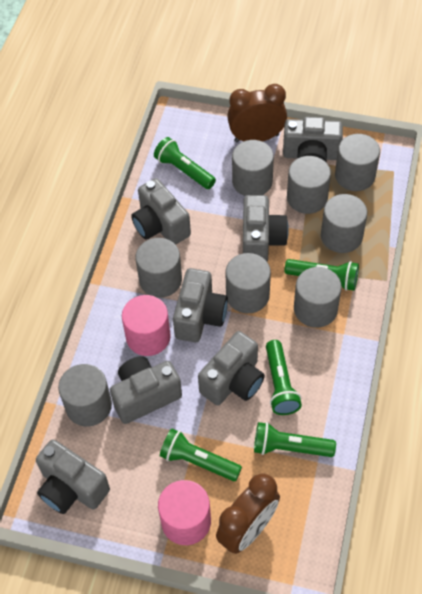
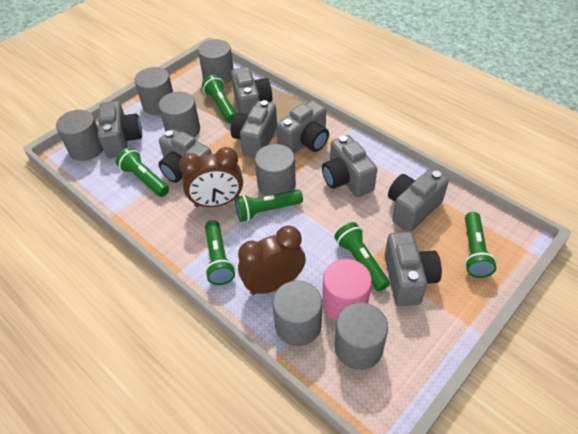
green flashlight: [154,137,216,189] [160,429,242,481] [254,422,336,457] [266,340,302,415] [285,259,359,291] = 5 -> [116,148,169,197] [202,75,236,123] [205,220,235,285] [235,190,303,222] [334,222,390,291] [465,212,497,278] = 6
grey camera: [36,439,110,514] [110,356,182,424] [131,178,191,245] [173,268,228,342] [198,331,265,406] [243,195,289,261] [283,117,343,162] = 7 -> [98,101,142,158] [158,129,212,183] [230,100,277,158] [231,67,272,115] [276,100,329,154] [322,135,377,197] [385,232,442,306] [388,169,449,232] = 8
grey cylinder: [58,364,112,427] [135,238,182,298] [225,253,271,313] [232,140,274,196] [287,156,331,214] [294,267,342,328] [321,194,367,253] [335,134,380,191] = 8 -> [56,110,103,161] [134,67,173,115] [158,92,200,138] [198,39,234,84] [255,144,296,196] [272,281,322,346] [335,303,388,370] = 7
pink cylinder: [122,295,171,356] [158,480,211,545] = 2 -> [322,259,372,321] = 1

